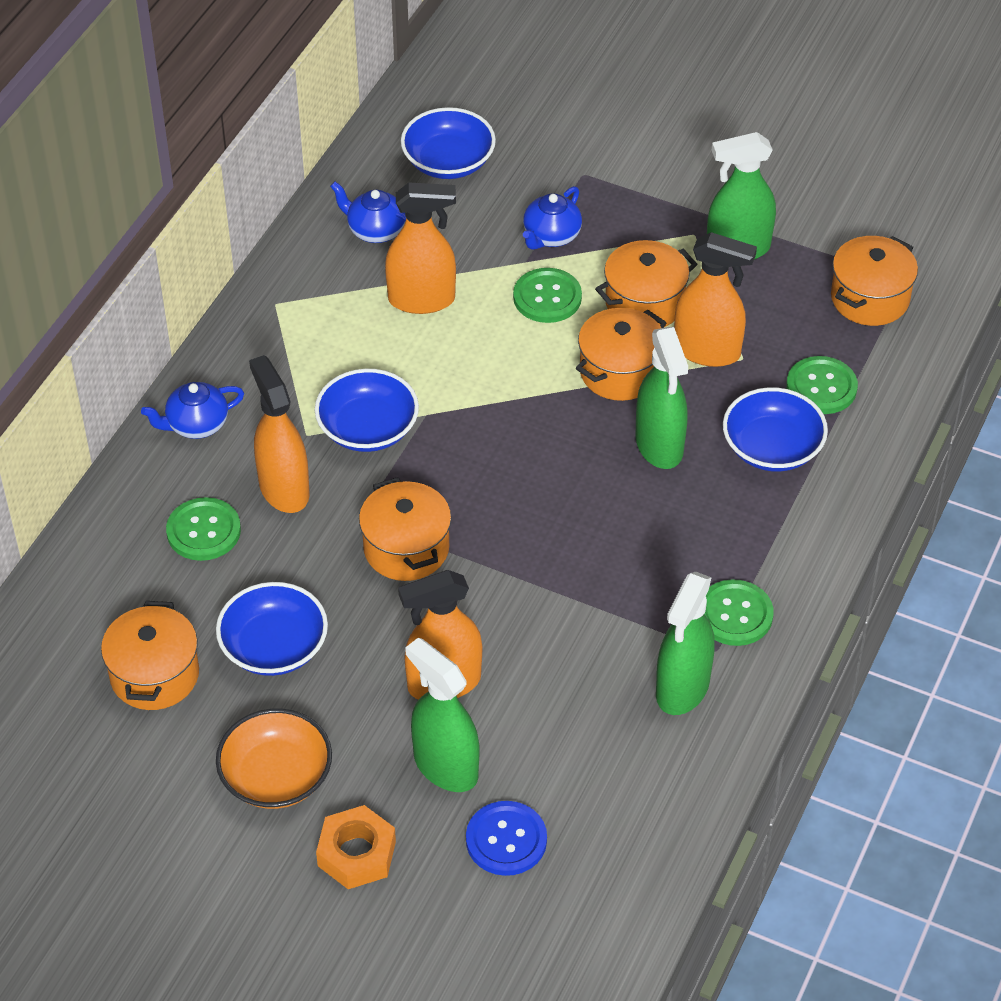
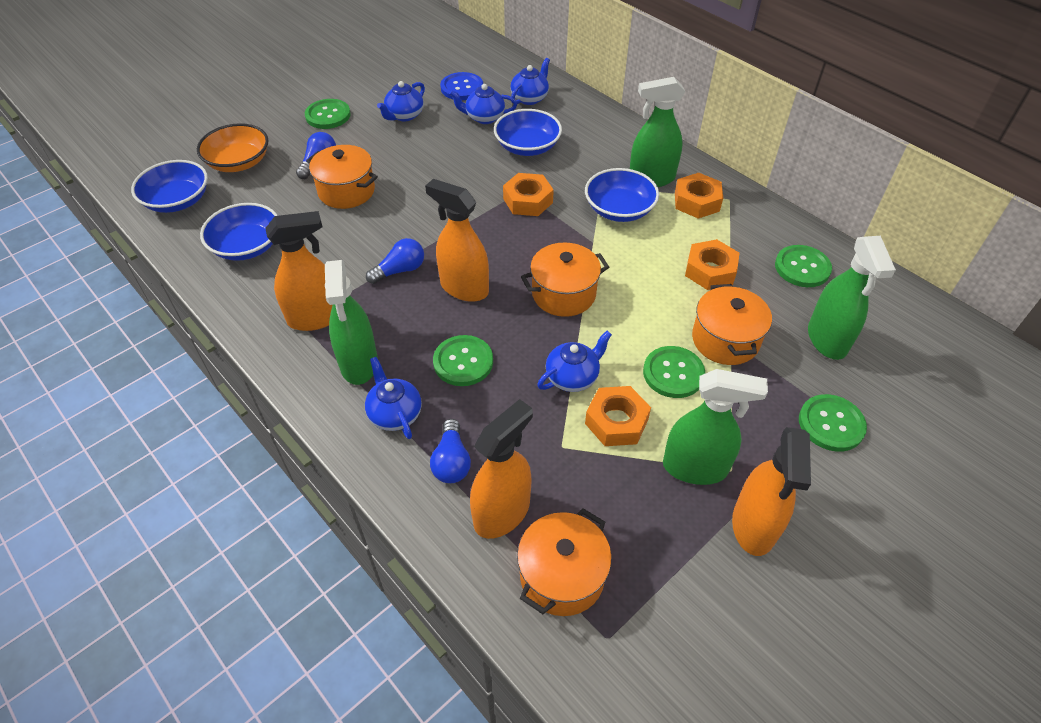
blue light bulb: none = 0 -> [296,132,336,179] [366,238,424,284] [430,419,471,483] = 3
blue teapot: [141,382,244,439] [330,181,406,243] [523,186,582,250] = 3 -> [365,357,422,439] [377,81,425,122] [449,84,517,124] [510,58,550,105] [537,331,612,392] = 5
green button: [166,497,241,561] [513,268,582,323] [704,579,774,646] [786,356,858,414] = 4 -> [305,99,351,129] [433,335,493,386] [643,346,705,398] [775,245,832,287] [799,394,867,452] = 5
orange nut: [316,805,396,889] = 1 -> [503,173,554,216] [585,386,651,446] [675,173,723,219] [685,239,740,290] = 4
orange pot: [101,601,199,710] [359,477,451,581] [576,308,667,401] [595,240,697,327] [831,236,918,326] = 5 -> [306,145,378,209] [517,508,612,616] [521,243,609,317] [692,284,772,365] = 4

